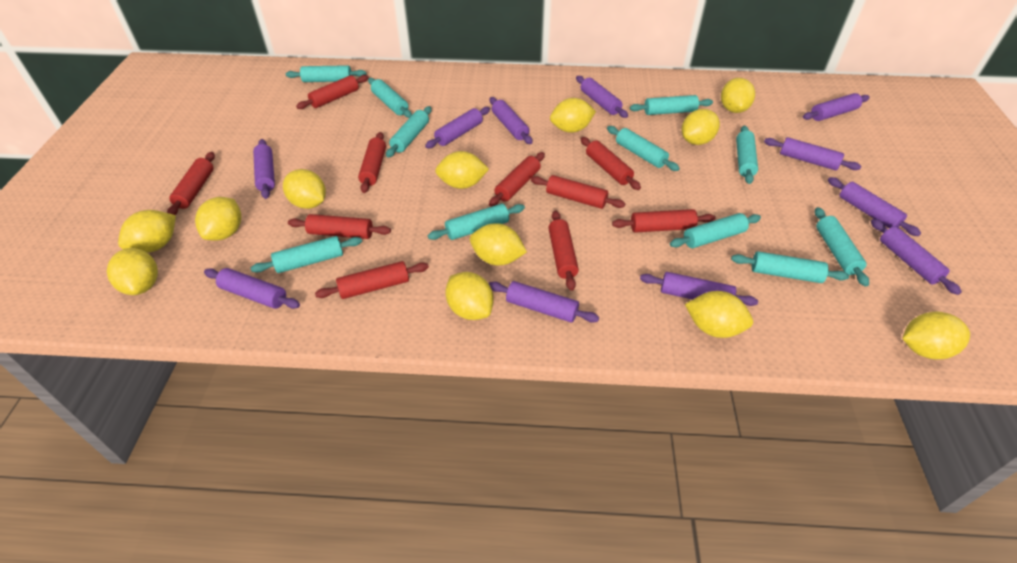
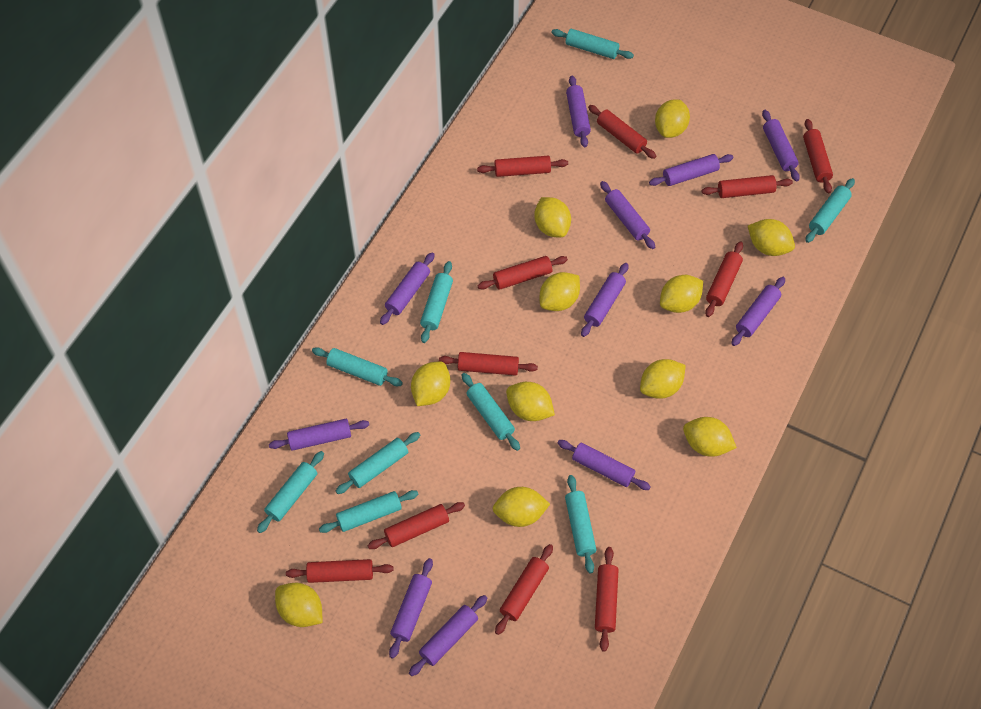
red rolling pin: [167,152,215,215] [288,214,391,239] [296,75,369,109] [315,261,429,299] [358,132,386,193] [489,152,545,207] [531,175,625,209] [548,210,579,291] [581,137,641,190] [612,209,716,233] = 10 -> [286,559,394,583] [367,502,465,549] [439,352,538,376] [477,156,568,177] [477,256,568,290] [495,544,553,635] [588,105,656,159] [595,547,618,652] [701,175,793,198] [705,241,743,317] [803,119,833,193] = 11
turquoise rolling pin: [251,236,362,273] [286,65,366,82] [368,78,412,118] [386,106,432,158] [428,204,525,240] [607,126,680,171] [630,95,713,115] [670,213,761,248] [731,251,849,283] [736,126,758,184] [815,207,869,287] = 11 -> [257,451,324,533] [312,347,403,386] [319,490,418,533] [336,432,420,494] [420,261,453,343] [462,373,520,451] [551,29,634,59] [565,475,596,573] [805,178,855,243] = 9
yellow lemon: [107,248,158,295] [118,210,176,253] [195,197,241,241] [283,169,326,209] [435,151,489,189] [445,272,493,320] [470,223,527,266] [550,98,596,133] [681,109,720,145] [685,291,753,338] [721,78,755,113] [902,312,970,359] = 12 -> [275,583,323,627] [411,361,450,406] [493,487,550,527] [506,382,555,421] [534,197,571,238] [540,272,580,311] [640,359,686,399] [655,100,690,138] [660,275,703,313] [683,417,737,457] [748,219,795,256] = 11

